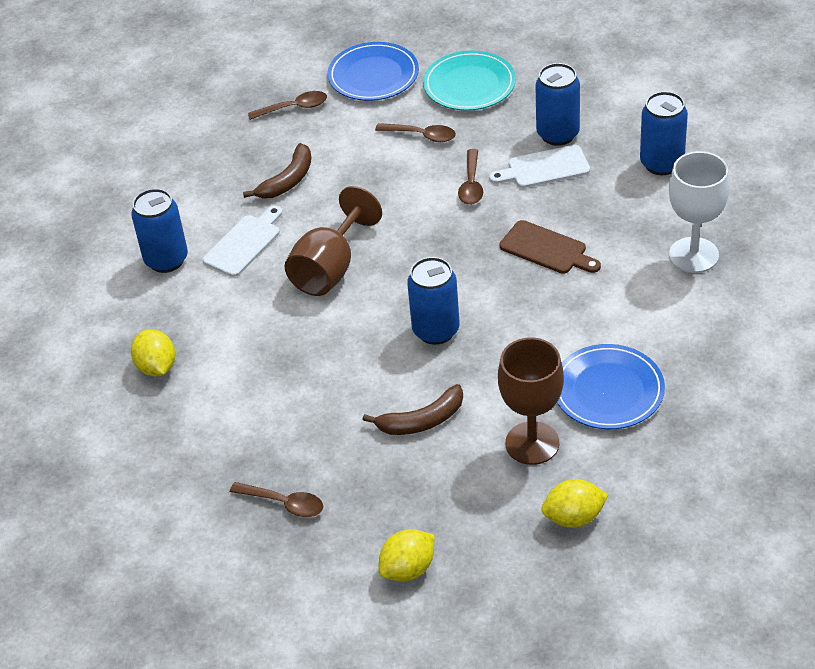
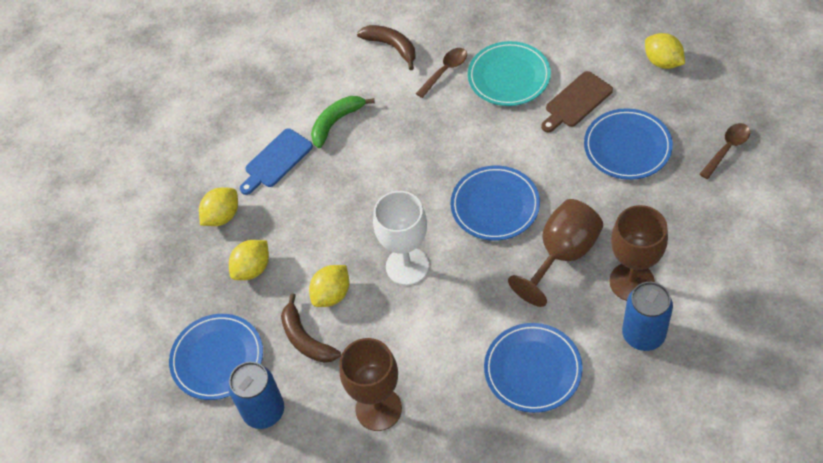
blue can: [131,188,188,273] [407,257,460,345] [535,63,580,146] [640,91,688,175] = 4 -> [228,362,284,429] [622,282,673,351] = 2
blue cutting board: none = 0 -> [240,128,313,195] = 1
blue plate: [327,42,419,101] [557,344,665,429] = 2 -> [169,314,263,400] [451,166,540,241] [484,323,583,413] [584,108,673,180] = 4
brown goblet: [284,186,382,296] [498,337,564,465] = 2 -> [339,338,402,431] [508,199,603,307] [610,205,668,301] = 3
brown spoon: [230,482,323,517] [248,91,327,120] [375,123,456,142] [458,149,483,205] = 4 -> [415,48,467,98] [699,123,750,179] = 2
green banana: none = 0 -> [311,96,375,148] = 1
white cutting board: [203,206,283,277] [489,145,590,188] = 2 -> none = 0
yellow lemon: [131,329,175,376] [378,529,434,582] [541,479,609,528] = 3 -> [199,187,238,226] [229,240,269,280] [309,265,349,307] [645,33,685,69] = 4

